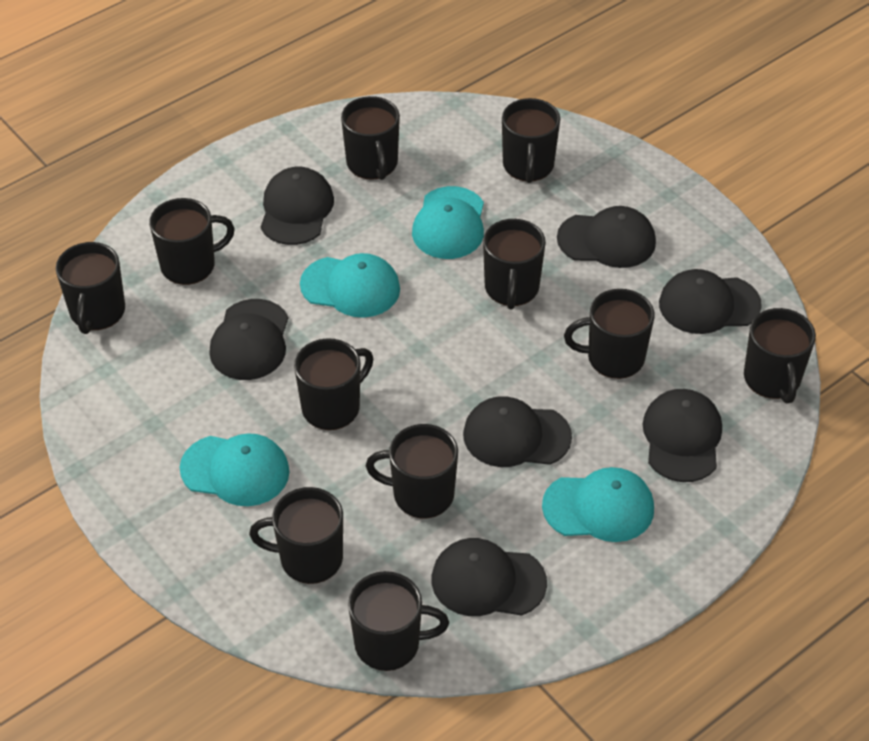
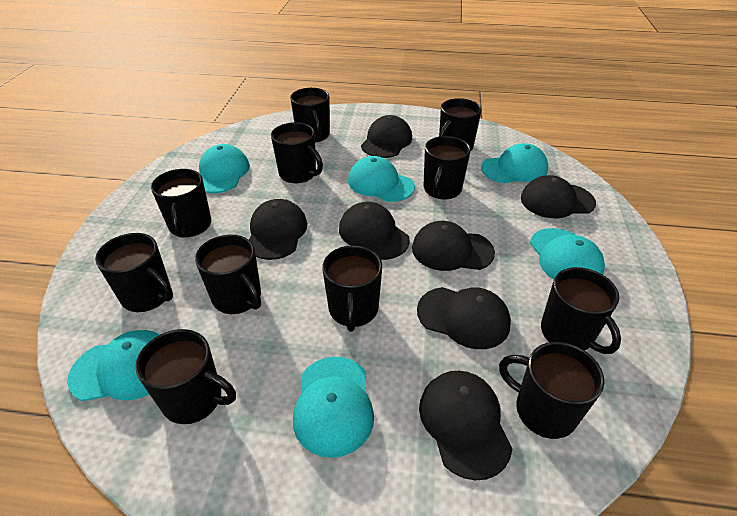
turquoise cap: [180,433,290,506] [300,253,400,318] [412,186,484,259] [542,467,654,542] = 4 -> [67,330,160,401] [199,144,250,193] [293,357,374,458] [348,156,415,202] [481,143,548,183] [530,228,605,280] = 6

